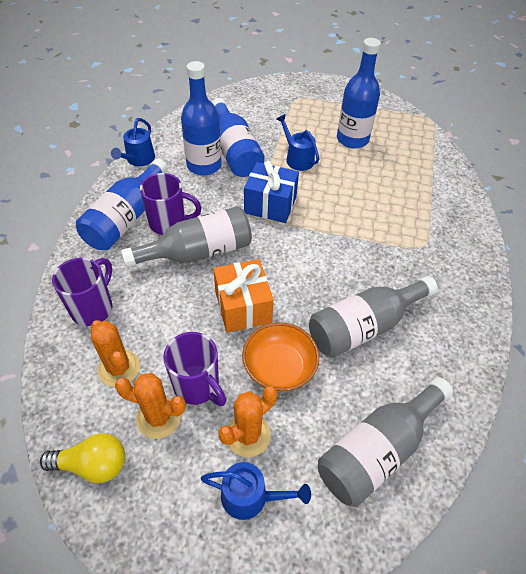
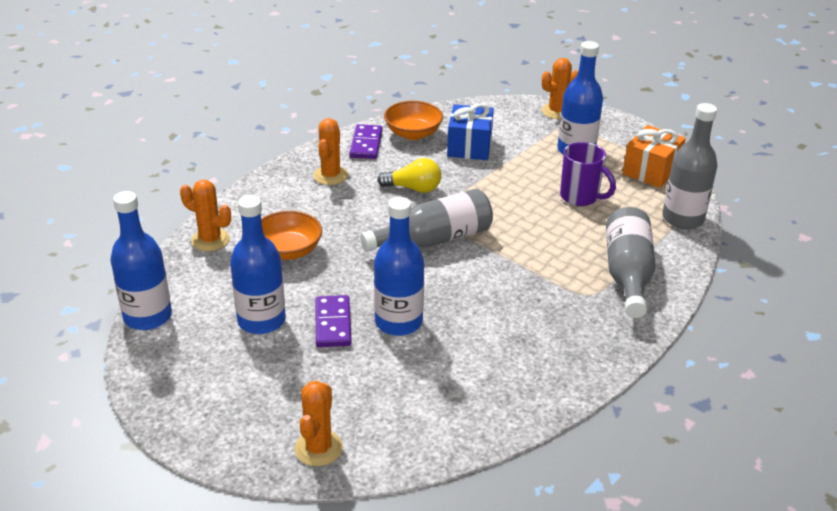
blue watering can: [111,118,155,166] [201,462,311,520] [276,114,319,171] = 3 -> none = 0
orange bowl: [242,323,319,392] = 1 -> [261,211,322,260] [384,101,443,140] = 2
orange cactus: [91,320,140,387] [115,373,186,439] [218,386,277,457] = 3 -> [180,180,231,251] [295,381,343,466] [313,118,348,185] [542,58,578,119] = 4
purple domino: none = 0 -> [315,295,352,347] [349,124,382,159] = 2
purple mug: [52,257,113,326] [140,173,202,235] [163,332,226,406] = 3 -> [560,142,616,206] = 1

